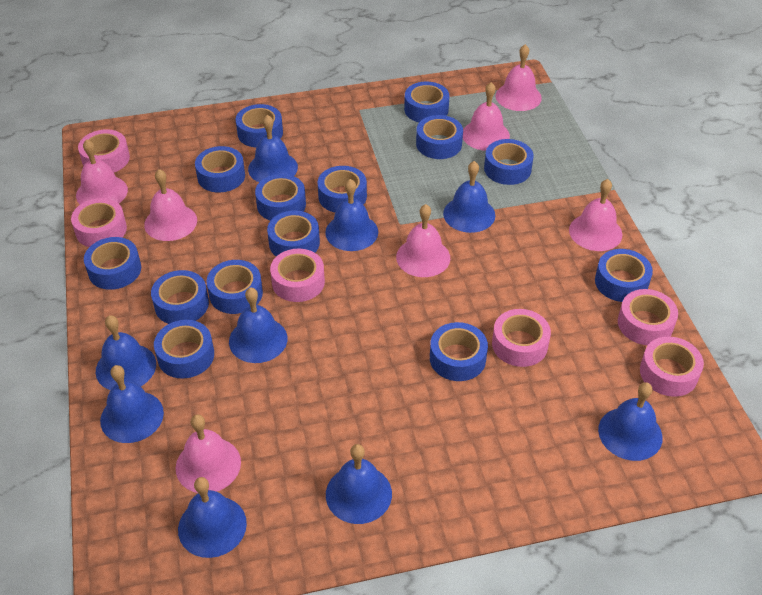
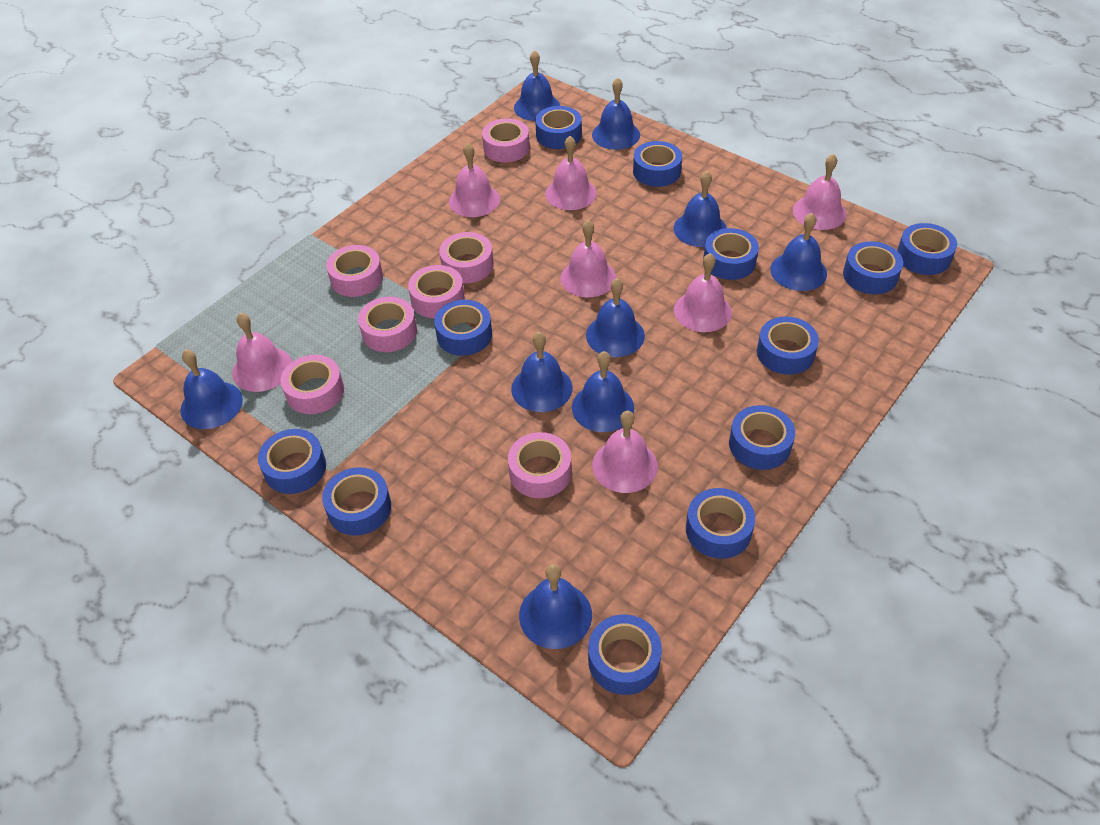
blue tape: [84,237,141,290] [151,270,209,324] [154,320,214,379] [195,146,245,192] [207,260,263,314] [236,104,283,148] [255,174,306,221] [267,210,320,256] [318,166,367,212] [404,82,449,122] [416,115,463,159] [430,322,488,381] [484,139,534,185] [595,249,653,302] = 14 -> [258,429,326,494] [322,467,391,536] [434,300,492,356] [535,106,582,149] [588,614,662,695] [633,141,682,187] [686,488,755,559] [703,228,759,280] [729,405,795,470] [757,316,819,375] [843,241,903,294] [897,223,957,275] = 12
pink tape: [71,198,127,247] [78,129,130,172] [270,249,325,302] [492,309,551,367] [618,289,678,345] [640,337,704,397] = 6 -> [280,355,344,414] [326,245,383,297] [358,297,417,352] [408,265,465,318] [439,232,494,283] [482,118,530,162] [508,432,572,498] = 7

